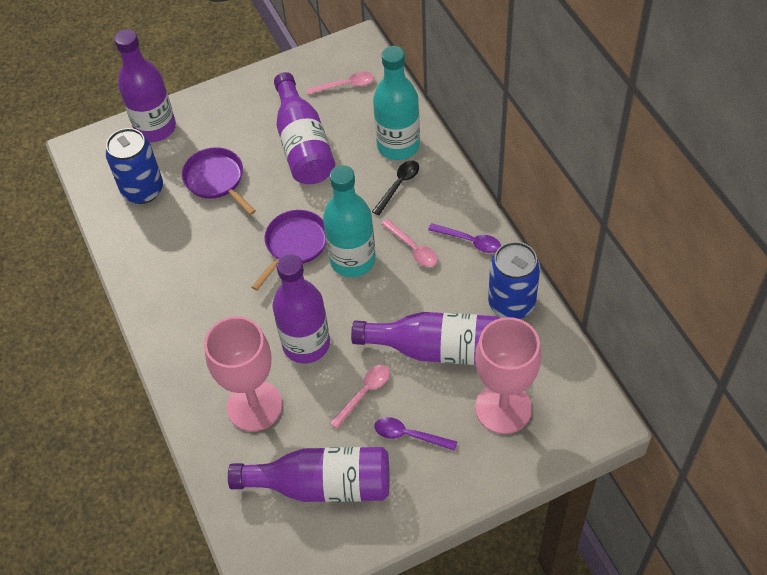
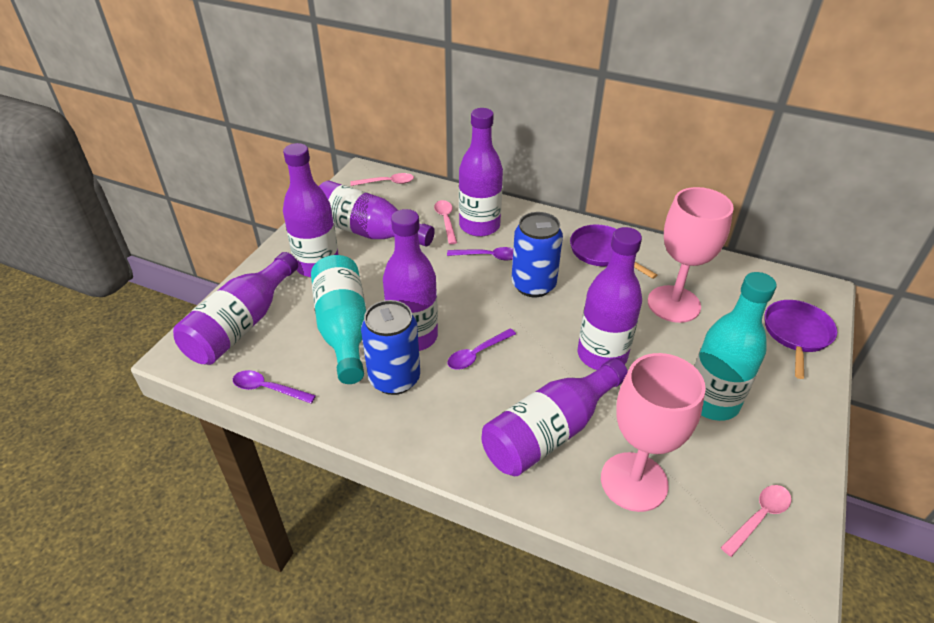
black spoon: [372,160,419,215] = 1 -> none = 0
purple bottle: [114,29,176,142] [228,447,389,502] [272,254,330,363] [274,72,335,184] [351,312,500,365] = 5 -> [173,252,298,365] [283,143,339,277] [319,180,435,247] [383,209,438,351] [459,108,503,237] [481,358,628,476] [578,227,642,370] = 7
purple spoon: [374,417,457,451] [428,223,501,253] = 2 -> [233,370,316,404] [447,247,513,260] [447,328,516,370] = 3

